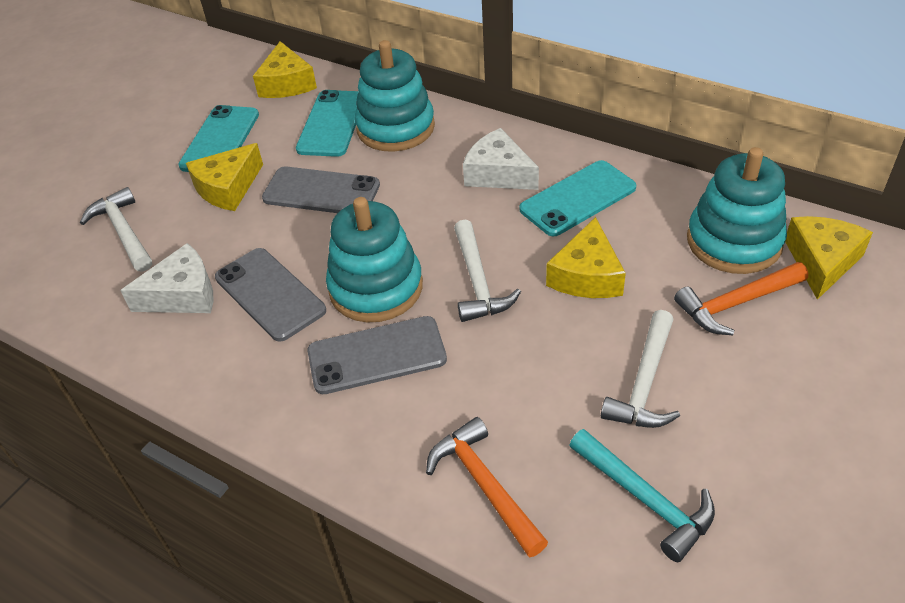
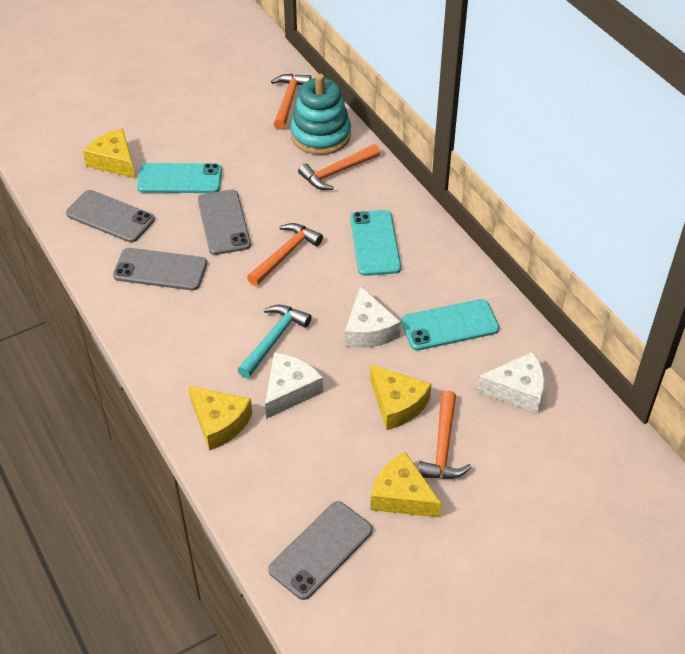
grey phone: [215,248,326,342] [262,166,380,213] [307,316,447,394] = 3 -> [66,190,155,243] [113,248,207,291] [198,190,251,255] [268,501,373,600] = 4
orange hammer: [426,417,548,558] [674,262,808,335] = 2 -> [247,223,323,286] [271,74,311,130] [298,144,380,190] [418,390,471,479] = 4
turquoise stacking toy: [326,197,423,323] [355,40,435,152] [687,147,787,274] = 3 -> [290,74,351,155] = 1
white cheese: [120,243,214,313] [463,128,539,190] = 2 -> [265,353,323,419] [345,286,401,348] [477,352,545,413] = 3
white hammer: [80,187,152,272] [454,219,521,322] [601,310,680,428] = 3 -> none = 0

